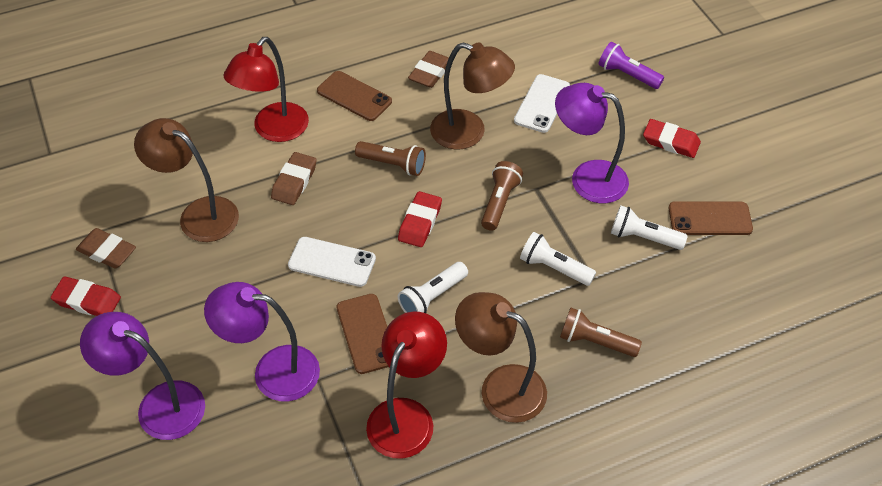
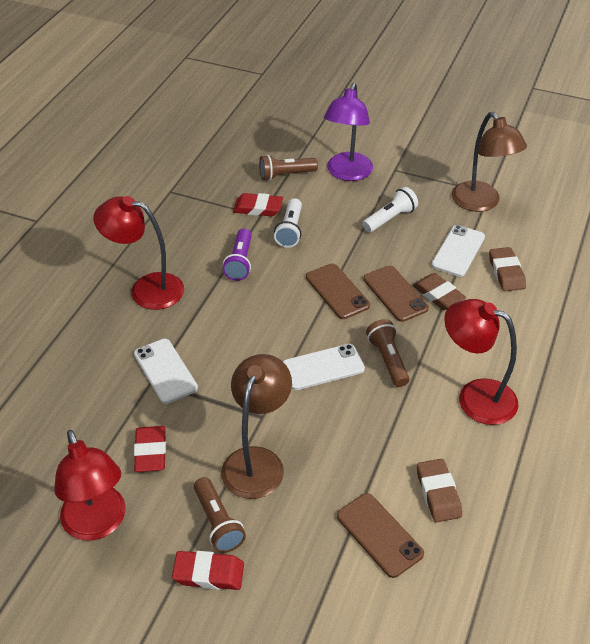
brown lamp: [134,118,239,242] [430,42,515,150] [455,292,547,423] = 3 -> [221,354,292,499] [452,112,527,212] = 2
purple lamp: [80,312,205,440] [204,282,320,402] [555,83,629,203] = 3 -> [324,83,373,181] = 1
red lamp: [223,37,309,142] [366,312,447,459] = 2 -> [54,430,126,541] [93,196,184,310] [444,299,518,425] = 3
white flashlight: [398,262,468,313] [520,232,596,286] [611,205,688,250] = 3 -> [274,198,302,248] [362,187,418,232] = 2
white phone: [288,237,376,287] [514,74,570,133] = 2 -> [134,339,198,404] [283,344,365,390] [432,225,485,277] = 3

